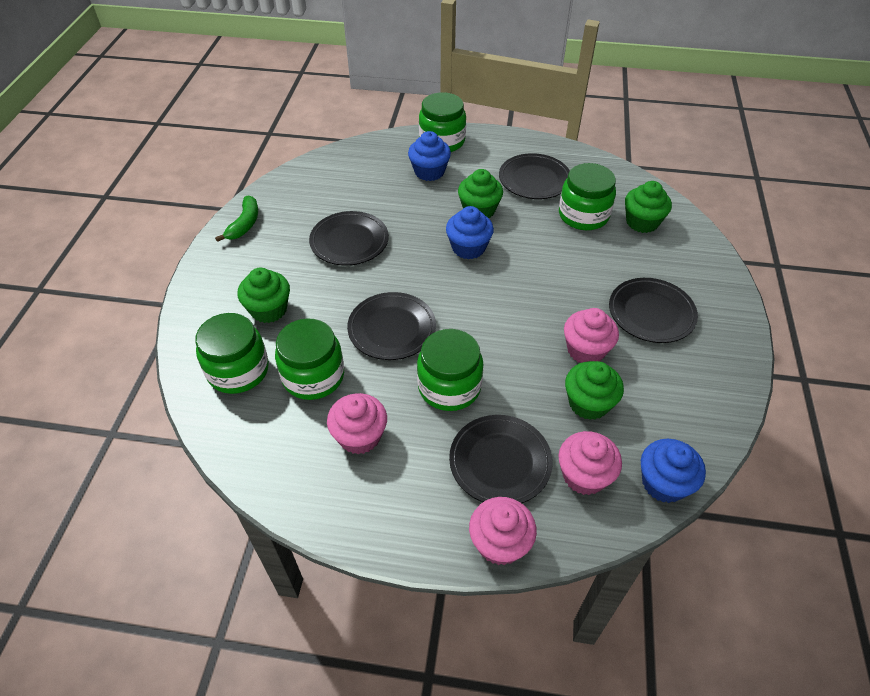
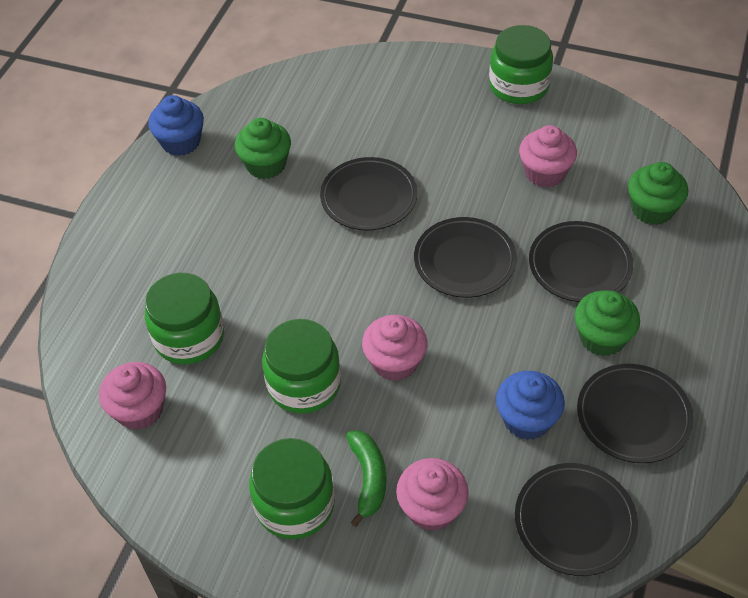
blue cupcake: [408,131,451,181] [446,206,494,259] [641,439,706,503] = 3 -> [148,95,204,156] [496,371,565,440] = 2
green cupcake: [238,268,290,323] [458,169,503,218] [565,361,624,420] [625,181,672,233] = 4 -> [235,118,291,179] [575,291,640,356] [628,162,688,225] = 3
green jar: [195,313,269,394] [275,319,344,400] [417,329,483,411] [419,92,466,152] [559,163,616,230] = 5 -> [145,273,224,365] [249,438,335,539] [262,319,341,414] [489,25,553,104] = 4

